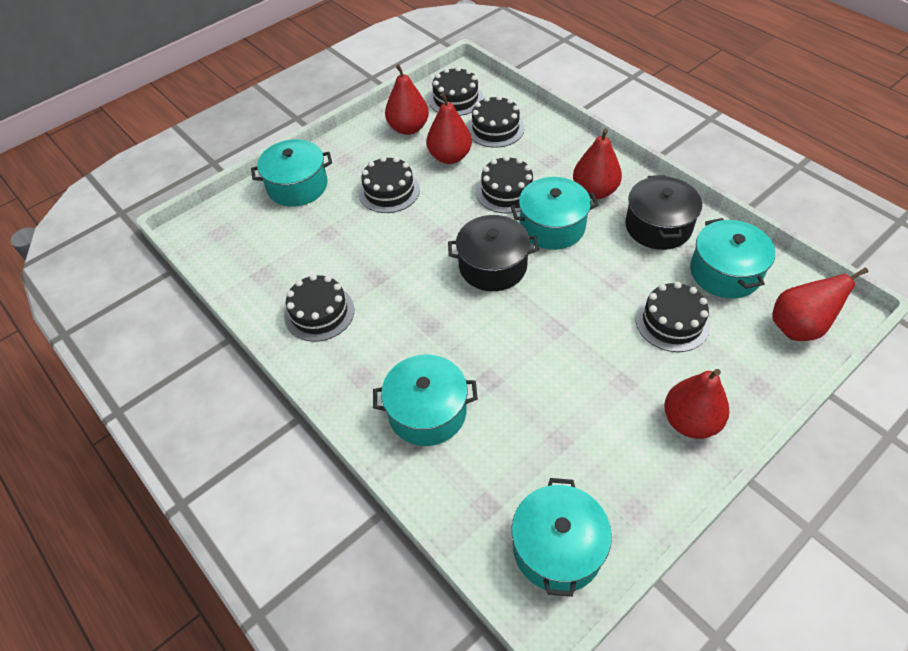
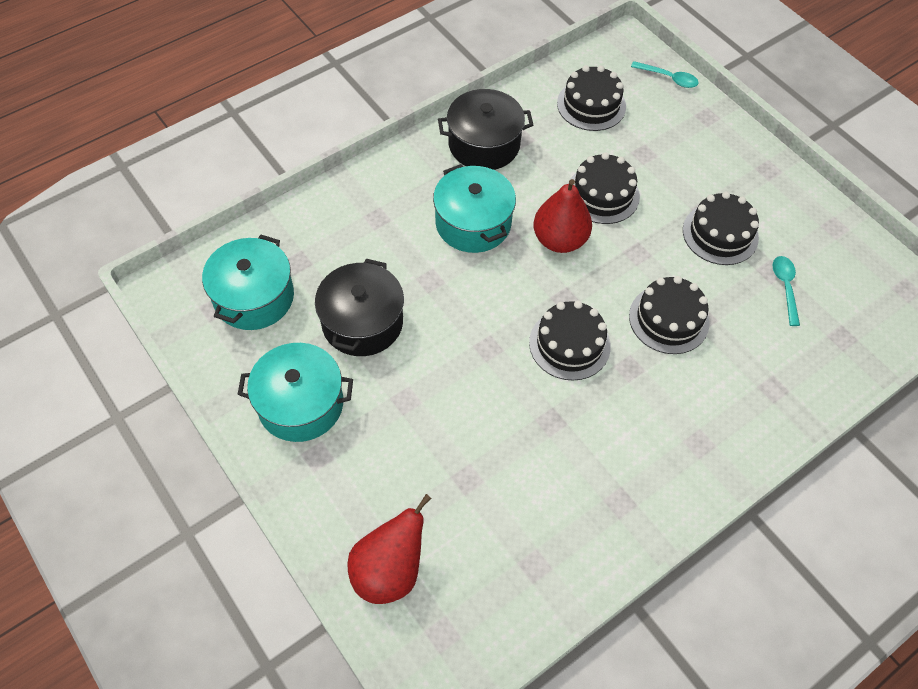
black cake: [284,274,354,342] [359,156,420,213] [429,66,483,116] [467,95,524,148] [476,156,534,214] [636,282,710,352] = 6 -> [529,301,611,381] [557,65,626,131] [568,153,640,224] [629,276,710,354] [683,192,759,265] = 5
red pear: [385,64,429,135] [426,93,472,164] [573,129,622,199] [664,369,729,439] [772,267,868,341] = 5 -> [347,494,432,604] [534,179,592,253] = 2
turquoise pot: [251,139,332,206] [373,355,478,446] [510,177,598,250] [512,478,612,597] [690,218,775,298] = 5 -> [202,235,294,330] [237,343,353,442] [433,164,516,253] = 3
turquoise spoon: none = 0 -> [631,61,699,88] [773,256,800,326] = 2

